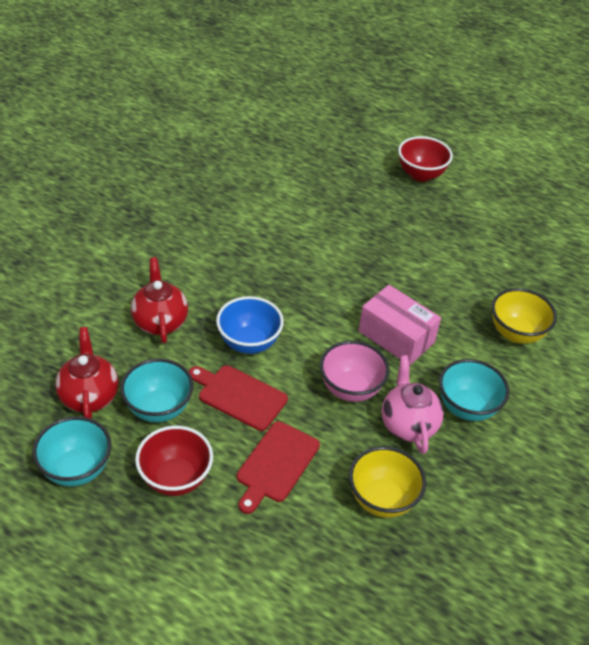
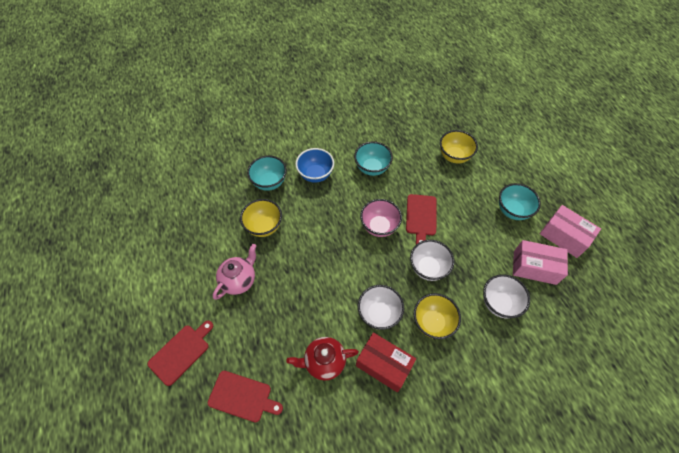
pink box: [359,285,441,365] = 1 -> [513,240,568,285] [540,205,601,258] = 2
red bowl: [135,426,213,496] [398,136,453,182] = 2 -> none = 0
red box: none = 0 -> [356,332,416,393] = 1
red cutting board: [189,365,288,431] [237,421,320,514] = 2 -> [147,321,213,386] [208,371,283,422] [406,194,437,244] = 3
red teapot: [55,327,119,419] [131,257,188,343] = 2 -> [286,337,359,380] = 1
white bowl: none = 0 -> [358,285,404,330] [410,240,455,281] [483,274,530,318] = 3
yellow bowl: [349,446,426,518] [492,288,557,344] = 2 -> [240,199,282,237] [414,293,461,339] [440,130,478,163] = 3

